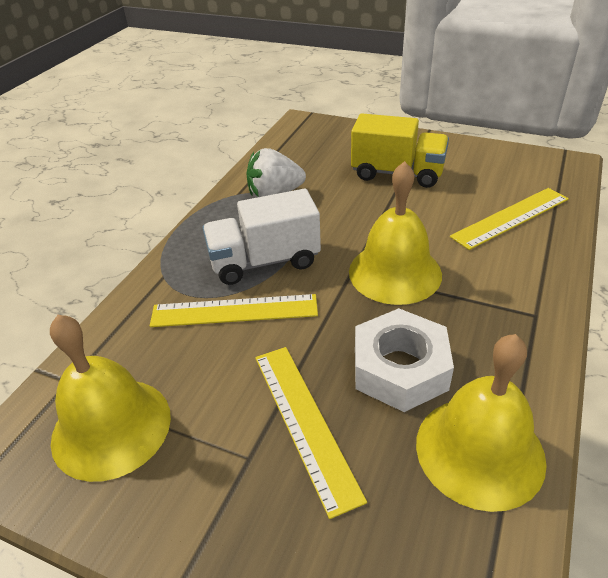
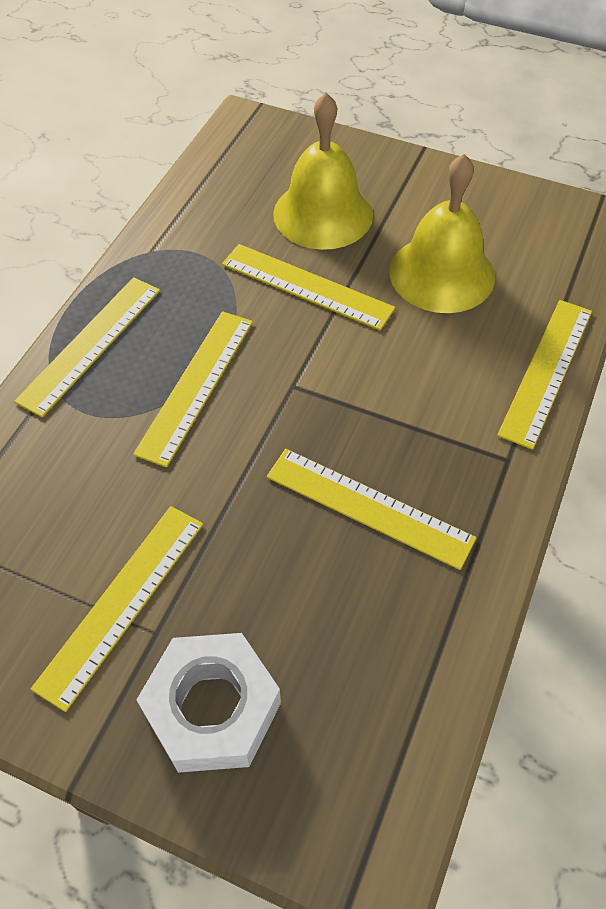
white strawberry: [247,148,306,197] = 1 -> none = 0
white truck: [202,189,321,285] = 1 -> none = 0
yellow bell: [50,315,171,482] [349,161,442,305] [416,334,547,512] = 3 -> [273,93,373,250] [389,154,495,313] = 2
yellow ruler: [150,294,318,327] [255,347,367,519] [450,188,569,250] = 3 -> [14,277,160,417] [31,506,203,712] [133,311,253,467] [222,244,395,330] [267,449,476,570] [497,300,592,450] = 6
yellow truck: [351,113,449,188] = 1 -> none = 0

